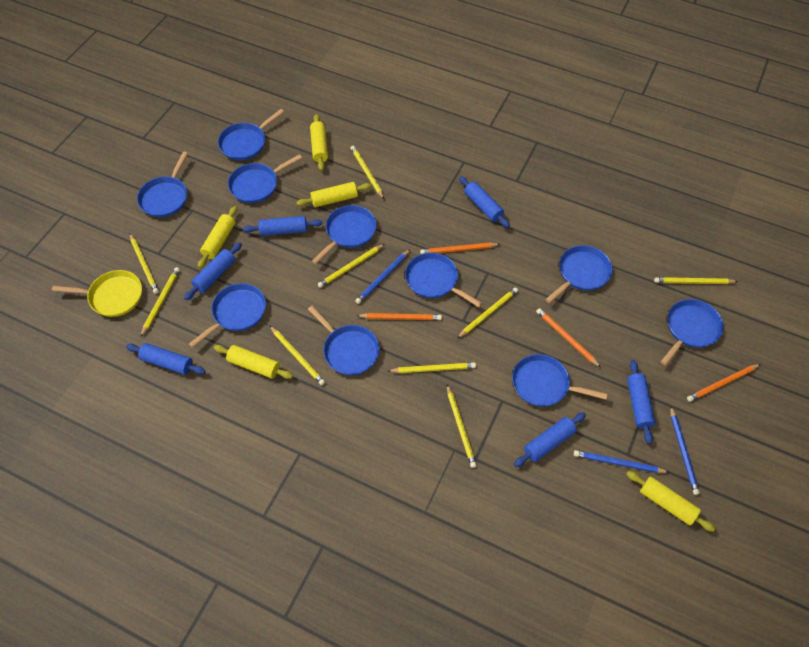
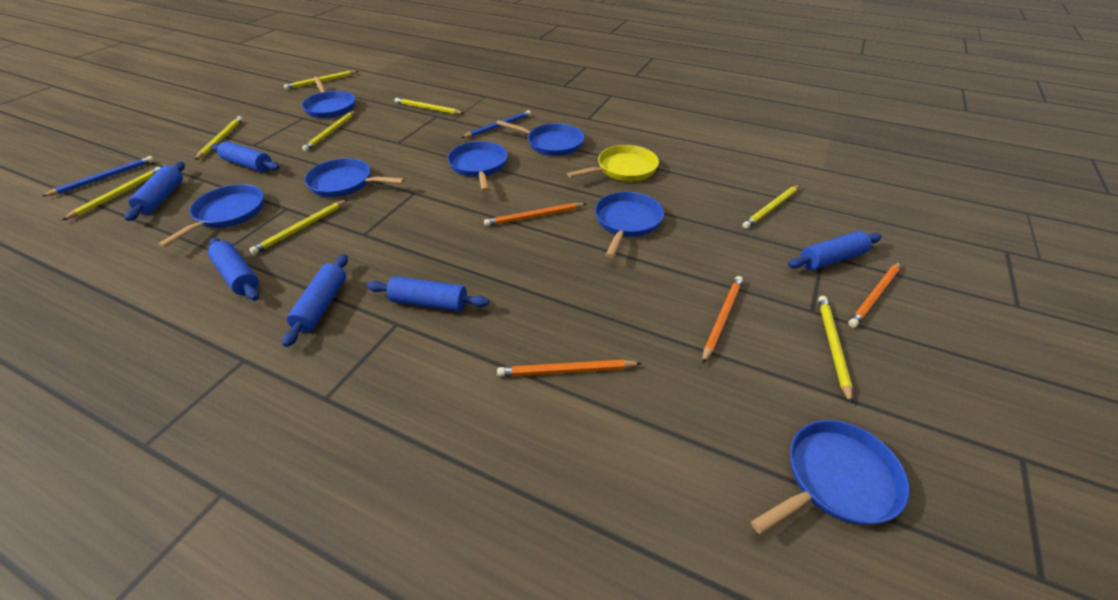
blue pan: [137,152,188,217] [189,283,266,348] [218,109,284,160] [228,154,302,203] [308,306,380,375] [312,205,376,264] [405,253,483,307] [512,354,607,407] [545,245,612,304] [661,299,724,366] = 10 -> [158,184,264,248] [302,77,355,118] [304,158,405,197] [447,141,508,192] [496,120,584,156] [595,192,664,258] [751,420,909,534] = 7
blue pencil: [355,249,410,304] [574,450,669,473] [670,406,700,495] = 3 -> [42,156,154,197] [461,110,531,138] = 2
yellow pencil: [130,234,159,294] [141,267,180,337] [270,326,325,385] [318,244,385,288] [350,146,384,199] [388,363,476,373] [447,384,477,468] [457,287,518,338] [654,277,738,284] = 9 -> [62,167,160,220] [195,116,243,160] [249,200,347,254] [284,71,358,90] [302,111,355,151] [395,98,464,114] [743,185,800,229] [818,296,852,404] = 8
yellow rolling pin: [198,206,237,269] [214,345,293,379] [296,182,371,207] [310,114,328,171] [627,471,715,532] = 5 -> none = 0

